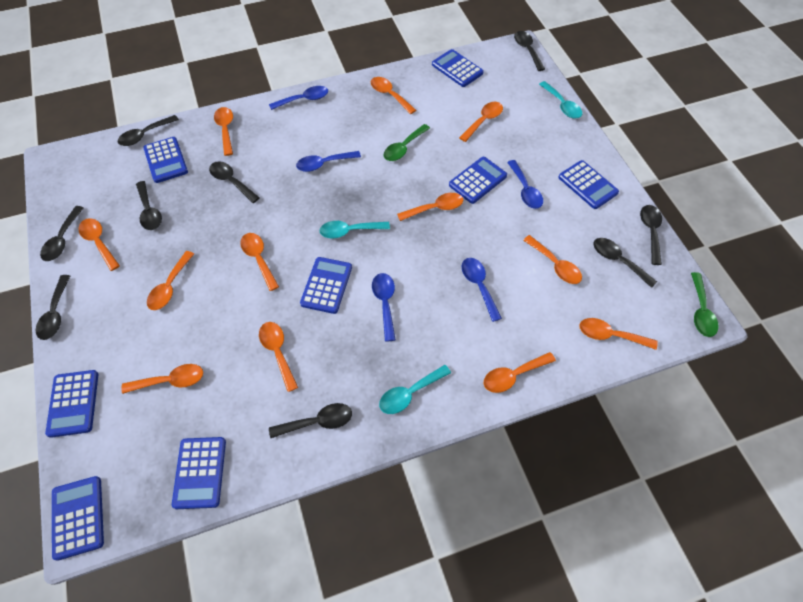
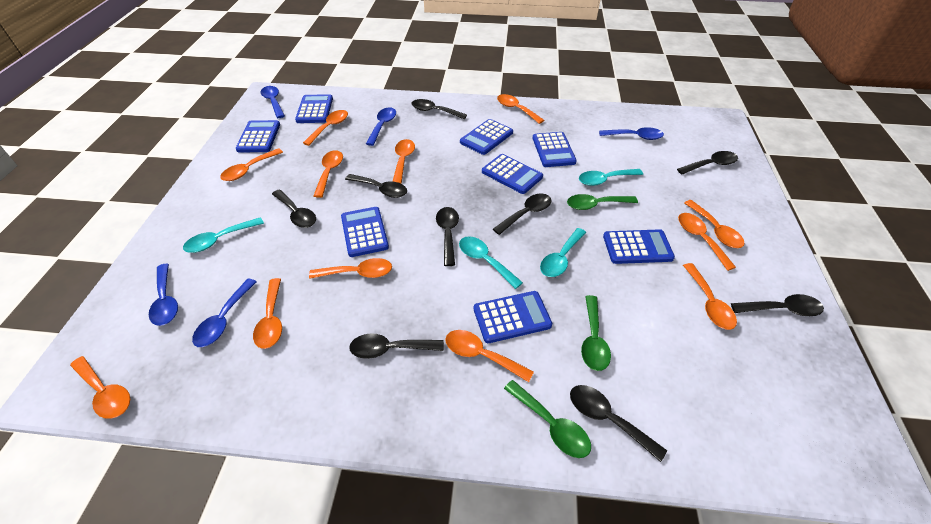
green spoon: [383,124,430,161] [691,272,718,337] = 2 -> [504,380,591,458] [567,194,638,210] [581,295,611,371] = 3
turquoise spoon: [320,221,390,238] [379,365,451,414] [539,81,582,119] = 3 -> [183,217,264,253] [459,236,523,289] [540,228,586,277] [579,169,643,186] = 4

